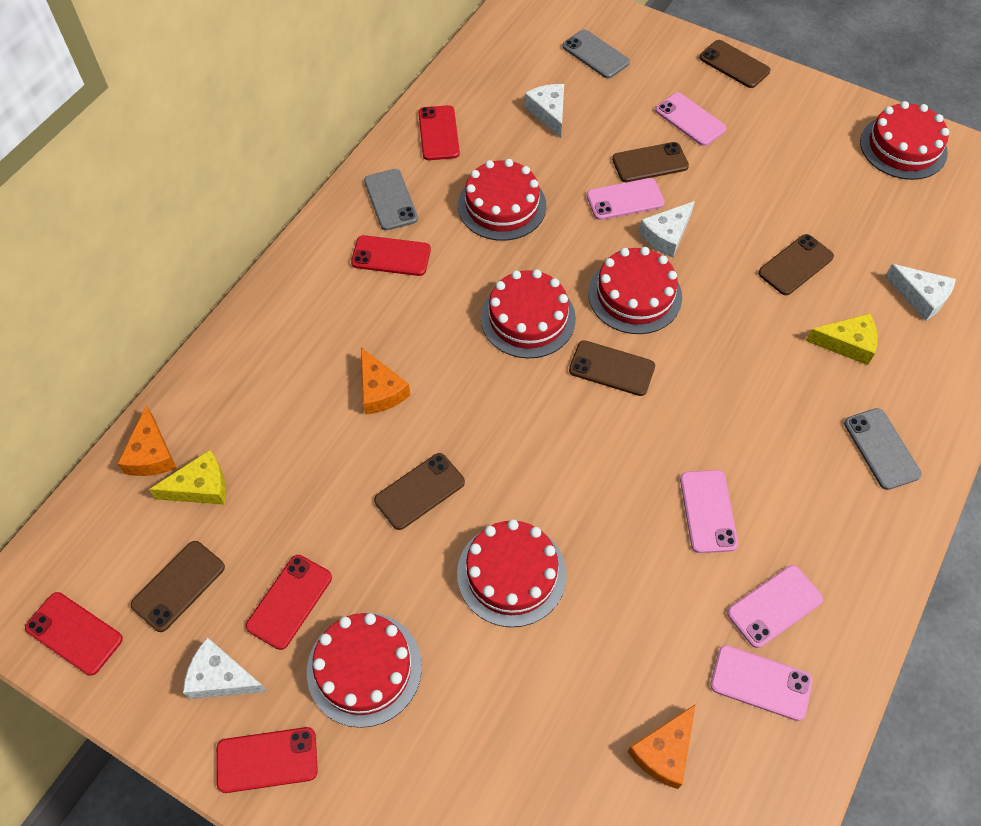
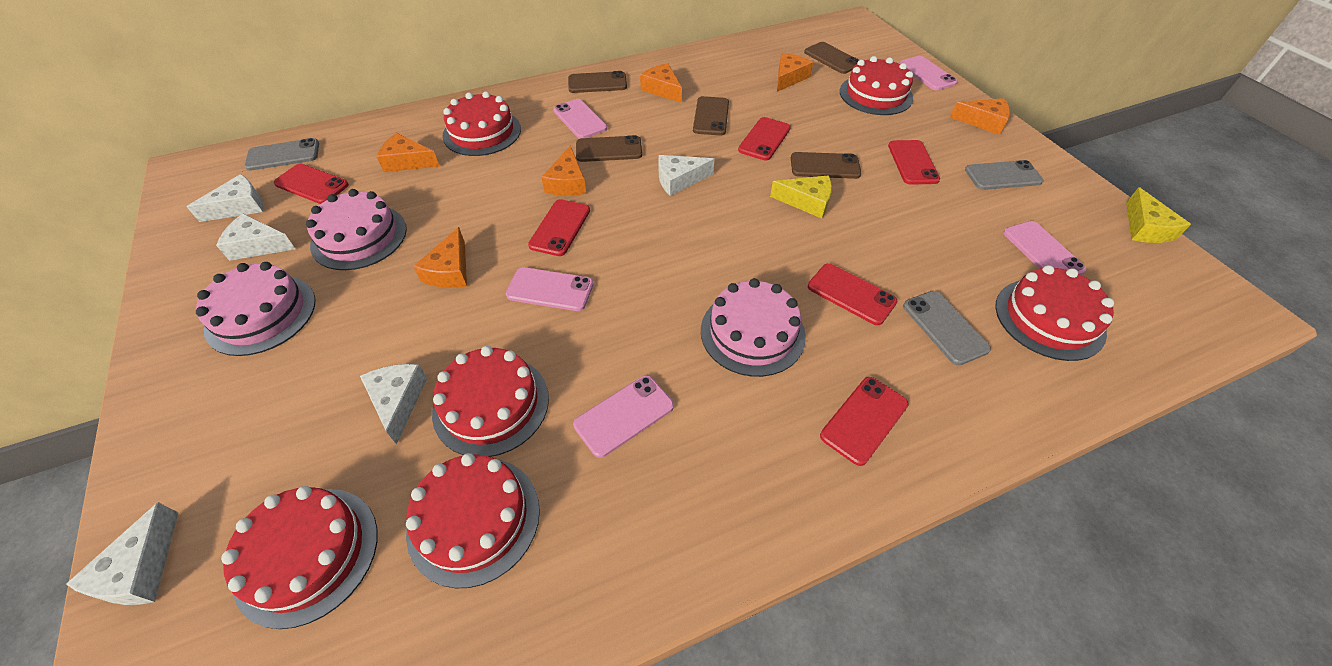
brown phone: [130,541,225,632] [374,453,465,530] [569,340,655,396] [612,142,689,182] [700,40,770,88] [758,234,834,295] = 6 -> [568,71,627,93] [576,135,642,162] [693,96,729,135] [791,152,861,179] [804,42,859,74] = 5
orange cheese: [117,405,176,476] [361,347,410,415] [627,704,696,789] = 3 -> [377,133,440,172] [413,227,467,288] [541,146,586,196] [640,63,682,103] [777,53,813,92] [950,98,1010,135] = 6
pink cake: none = 0 -> [196,262,316,356] [306,189,407,270] [701,278,806,377] = 3
red phone: [25,592,123,676] [216,727,318,793] [246,555,332,650] [351,235,431,276] [418,105,460,160] = 5 -> [274,164,349,204] [528,199,590,256] [738,117,791,161] [808,264,897,325] [820,377,909,466] [888,140,940,185] = 6
white cheese: [183,637,267,699] [524,84,564,138] [639,201,695,257] [885,264,956,321] = 4 -> [66,502,178,605] [187,174,264,222] [216,214,295,261] [360,364,427,444] [658,155,714,196] = 5

